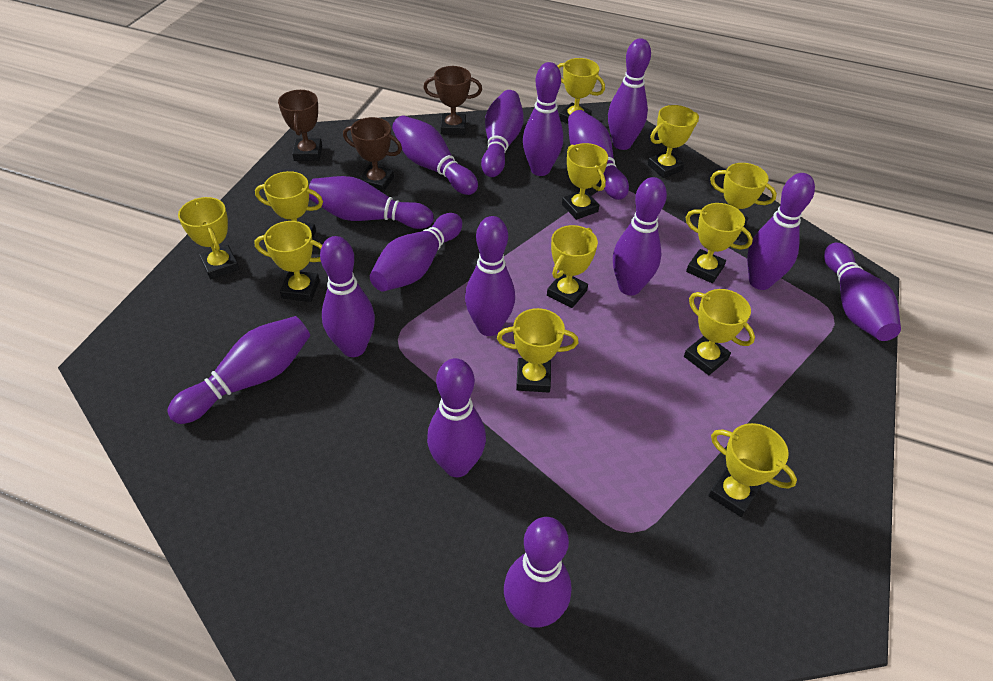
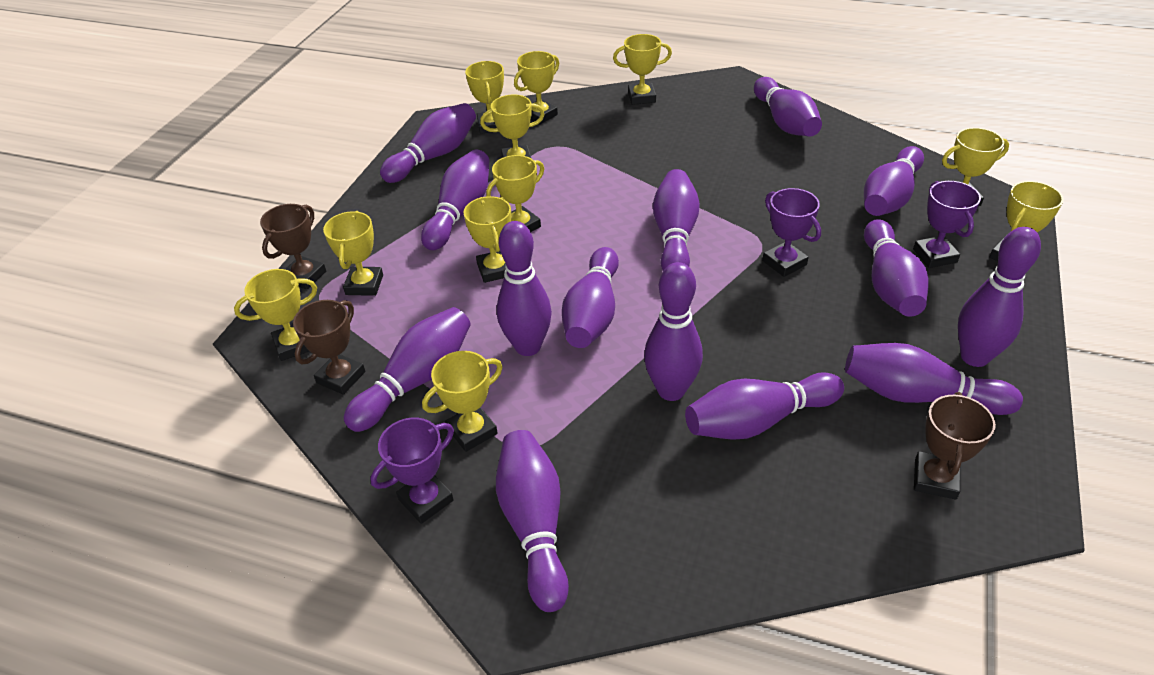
purple bowling pin: [167,316,310,424] [309,176,434,229] [320,236,375,357] [370,213,462,291] [392,116,478,195] [427,358,486,477] [465,216,515,336] [481,90,524,177] [504,517,572,628] [523,62,563,176] [568,110,629,200] [608,38,651,150] [613,177,667,296] [747,173,815,290] [824,243,901,341] = 15 -> [344,307,471,432] [380,103,476,183] [421,149,489,250] [496,430,569,612] [497,221,552,356] [562,247,619,348] [644,262,703,401] [653,169,700,271] [685,372,844,440] [754,77,822,137] [845,343,1023,415] [864,146,924,216] [864,219,929,317] [958,227,1041,367] = 14
purple trophy: none = 0 -> [370,418,454,524] [762,188,821,277] [913,181,981,268] = 3
yellow trophy: [178,197,239,279] [254,221,322,302] [255,171,323,239] [497,308,578,393] [547,225,598,308] [558,58,605,123] [562,143,608,220] [648,105,699,178] [684,289,755,375] [686,203,753,283] [708,423,797,517] [710,163,777,240] = 12 -> [234,269,317,361] [323,211,383,296] [422,351,503,452] [463,196,511,283] [465,61,504,134] [480,94,545,159] [486,155,544,232] [514,51,559,124] [613,34,672,105] [942,128,1009,206] [989,181,1063,261] = 11

